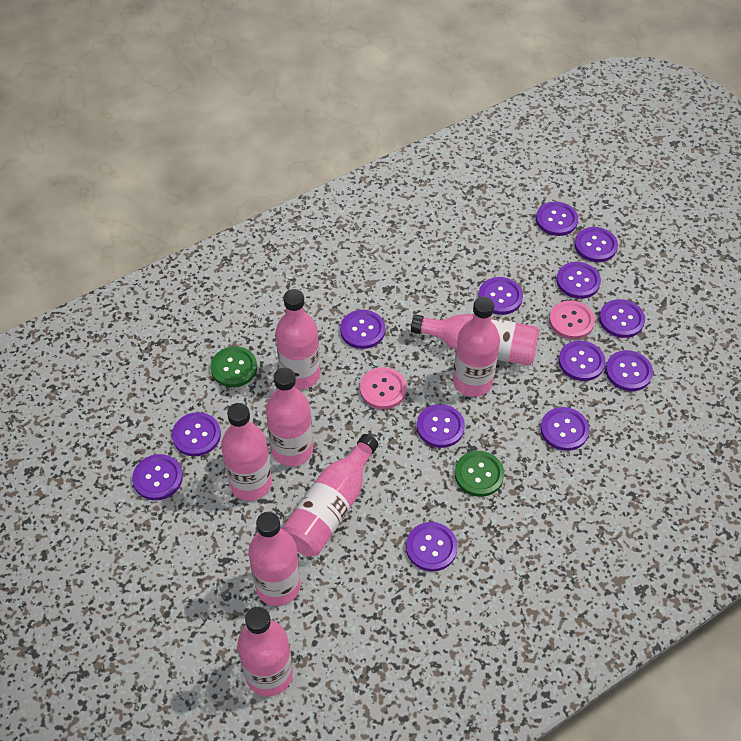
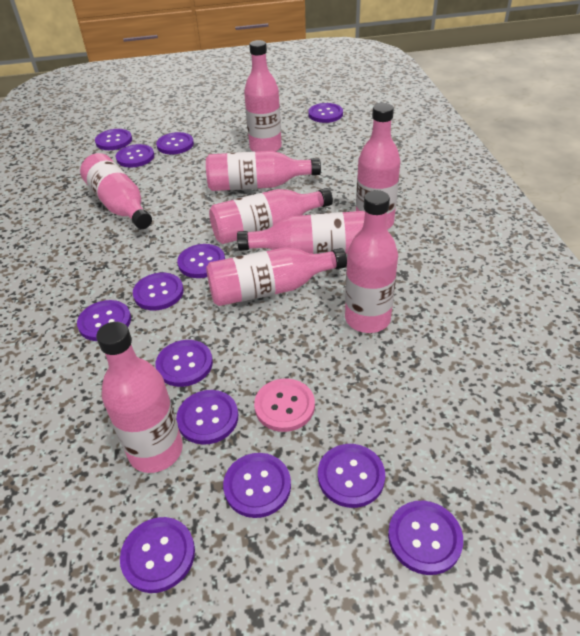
green button: [211,346,257,387] [455,451,504,497] = 2 -> none = 0
pink bottle: [221,403,272,501] [237,607,293,697] [249,512,301,606] [266,367,313,466] [276,289,320,390] [282,434,378,556] [411,314,539,366] [453,296,500,397] = 8 -> [80,153,152,229] [96,322,183,473] [206,151,321,191] [206,247,347,306] [209,188,333,244] [237,211,365,254] [244,40,282,152] [345,190,398,333] [356,103,400,229] = 9
pink button: [360,367,407,409] [549,301,595,339] = 2 -> [254,378,315,432] = 1

